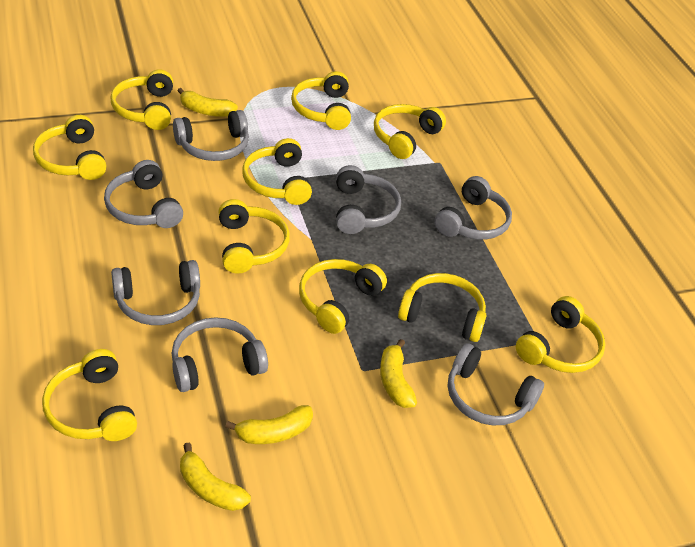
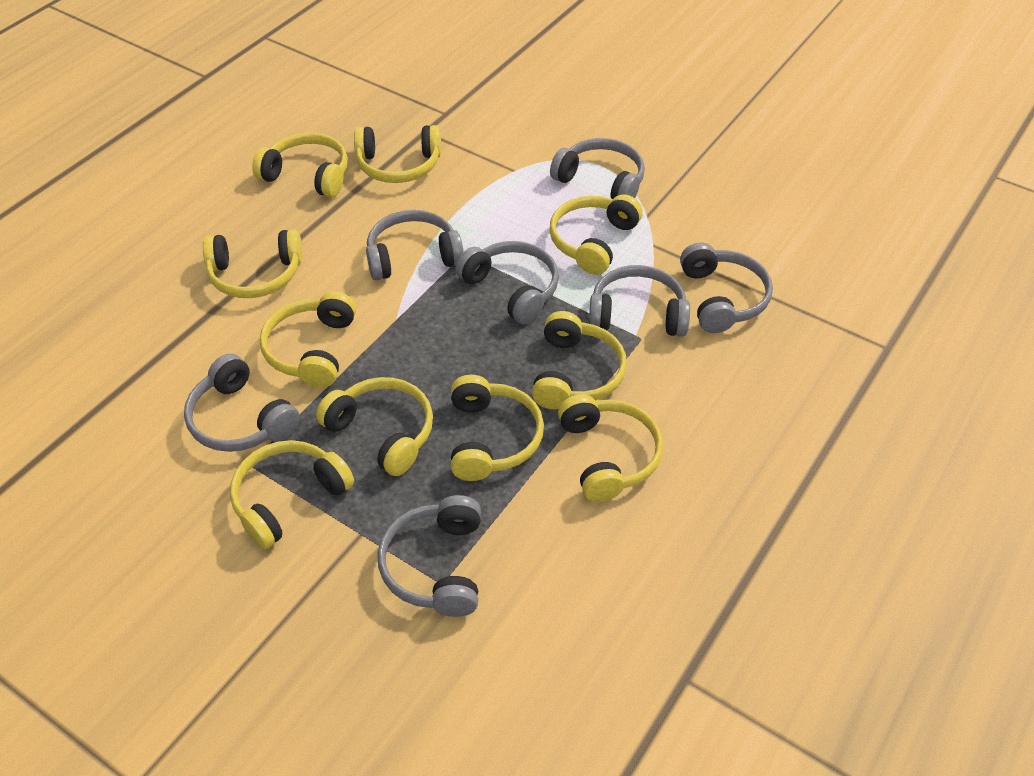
yellow banana: [178,88,238,117] [180,443,251,511] [225,405,313,444] [380,339,417,408] = 4 -> none = 0

